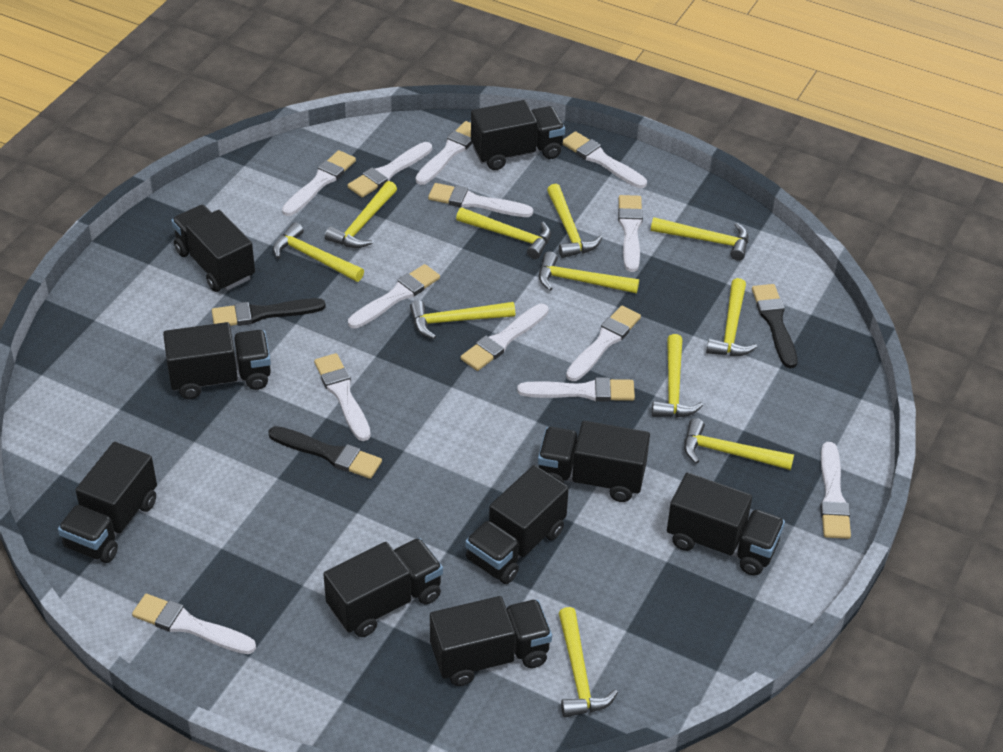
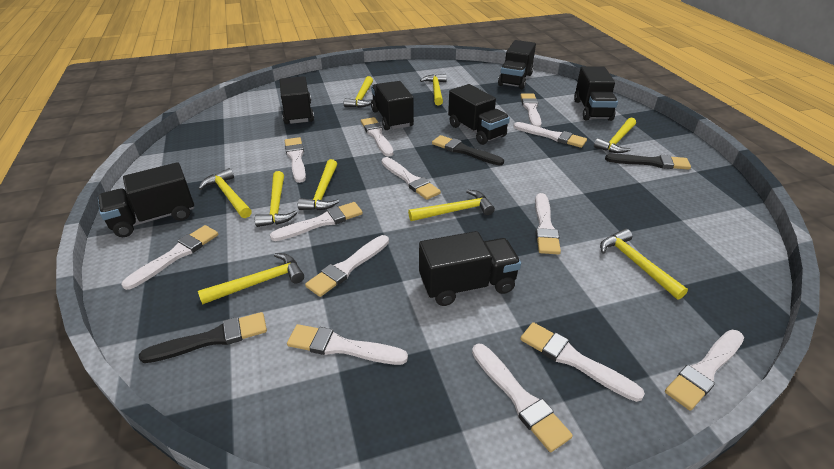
black truck: [58,442,157,563] [163,322,271,399] [171,205,255,292] [323,538,443,637] [430,596,552,686] [465,465,569,584] [471,100,565,170] [538,421,650,502] [667,472,785,575] = 9 -> [98,162,194,237] [280,76,314,124] [371,81,414,130] [419,231,521,306] [448,84,510,145] [498,40,536,89] [574,66,618,121] = 7
yellow hammer: [273,222,364,282] [325,181,397,248] [410,300,515,339] [456,208,551,259] [539,252,639,293] [547,184,602,258] [559,607,618,717] [651,217,748,261] [652,334,703,417] [684,418,794,470] [706,278,757,356] = 11 -> [198,168,252,218] [198,253,304,305] [255,171,297,227] [298,159,339,211] [344,76,373,108] [408,189,495,221] [420,74,447,105] [594,118,636,153] [600,229,688,300] = 9

